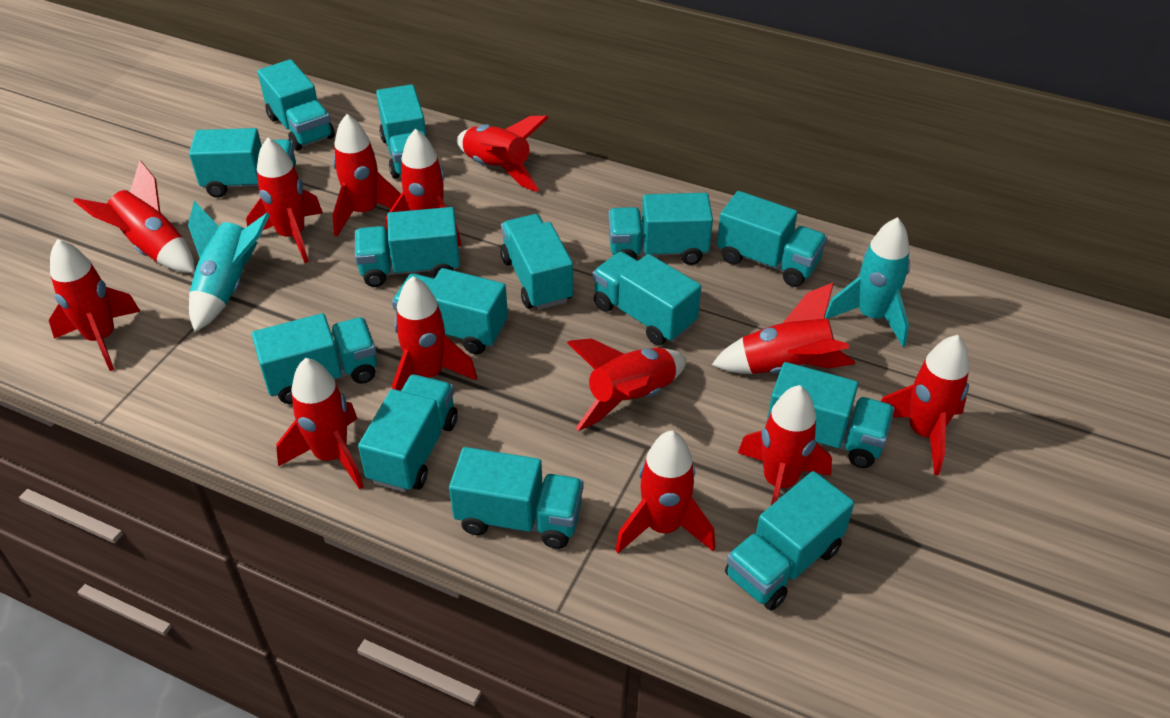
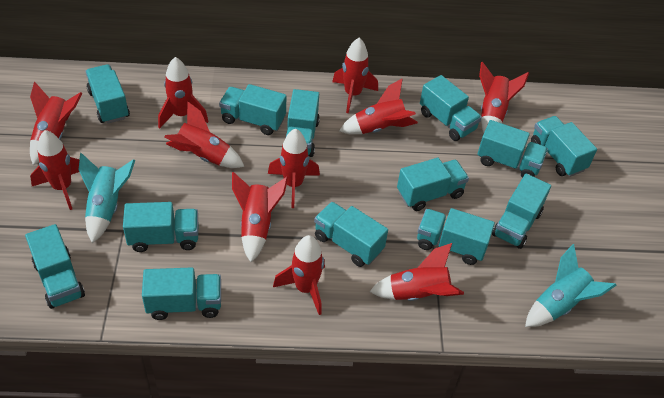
red rocket: [49,239,140,371] [74,160,195,273] [246,138,323,263] [276,358,364,489] [333,114,401,236] [385,129,461,247] [392,276,477,391] [457,116,548,192] [567,338,686,431] [615,431,715,553] [712,283,855,374] [738,385,832,505] [881,335,969,475] = 13 -> [30,81,83,165] [30,130,79,210] [158,57,209,129] [164,102,244,168] [232,172,288,262] [268,128,320,208] [273,235,325,315] [332,38,378,113] [339,79,418,134] [369,243,464,301] [479,61,529,133] = 11
turquoise truck: [189,128,296,198] [252,313,377,404] [257,59,335,151] [355,207,460,287] [358,374,458,492] [376,84,427,179] [392,268,508,354] [449,447,583,549] [500,214,573,310] [592,252,701,345] [608,193,713,265] [717,191,827,287] [725,471,854,611] [767,362,895,468] = 14 -> [25,224,85,309] [85,64,130,124] [123,202,198,252] [142,267,221,320] [219,84,287,135] [286,89,320,157] [314,202,388,267] [397,158,469,211] [417,208,495,265] [420,75,482,141] [477,120,548,178] [492,174,551,249] [531,116,597,177] = 13

